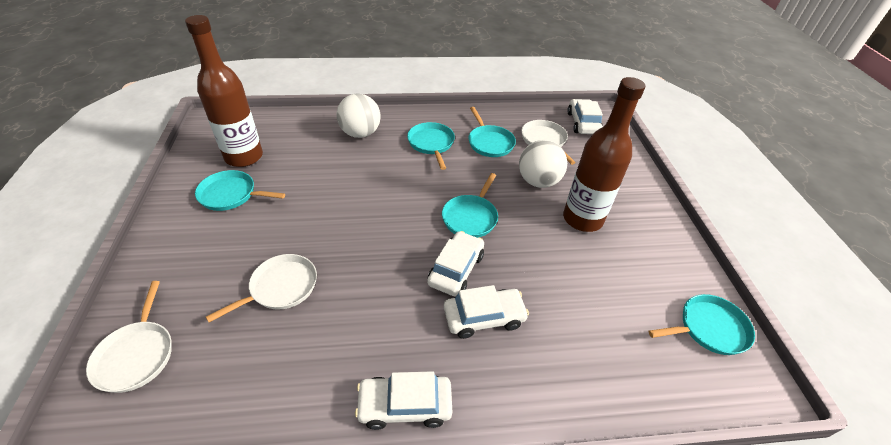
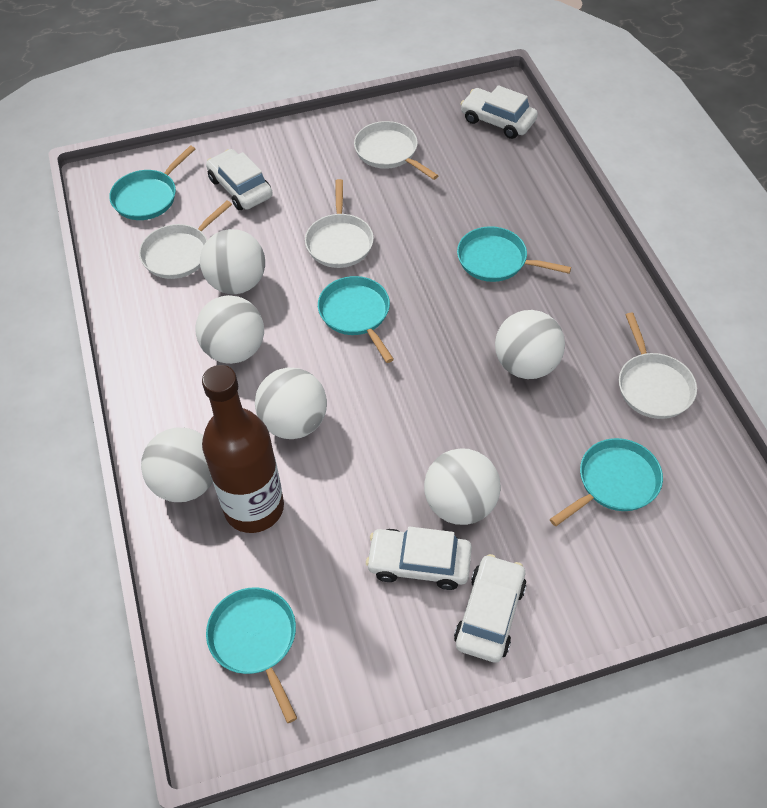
brown bottle: [185,15,263,167] [563,77,645,232] = 2 -> [202,365,284,533] = 1
white ball: [337,93,381,138] [519,140,567,188] = 2 -> [141,427,213,502] [196,295,264,364] [200,229,265,294] [255,367,327,439] [424,448,501,525] [495,310,565,379] = 6
white pan: [86,281,172,393] [206,254,317,323] [521,120,576,165] = 3 -> [139,200,232,279] [305,179,374,268] [354,121,439,180] [619,313,697,419] = 4

